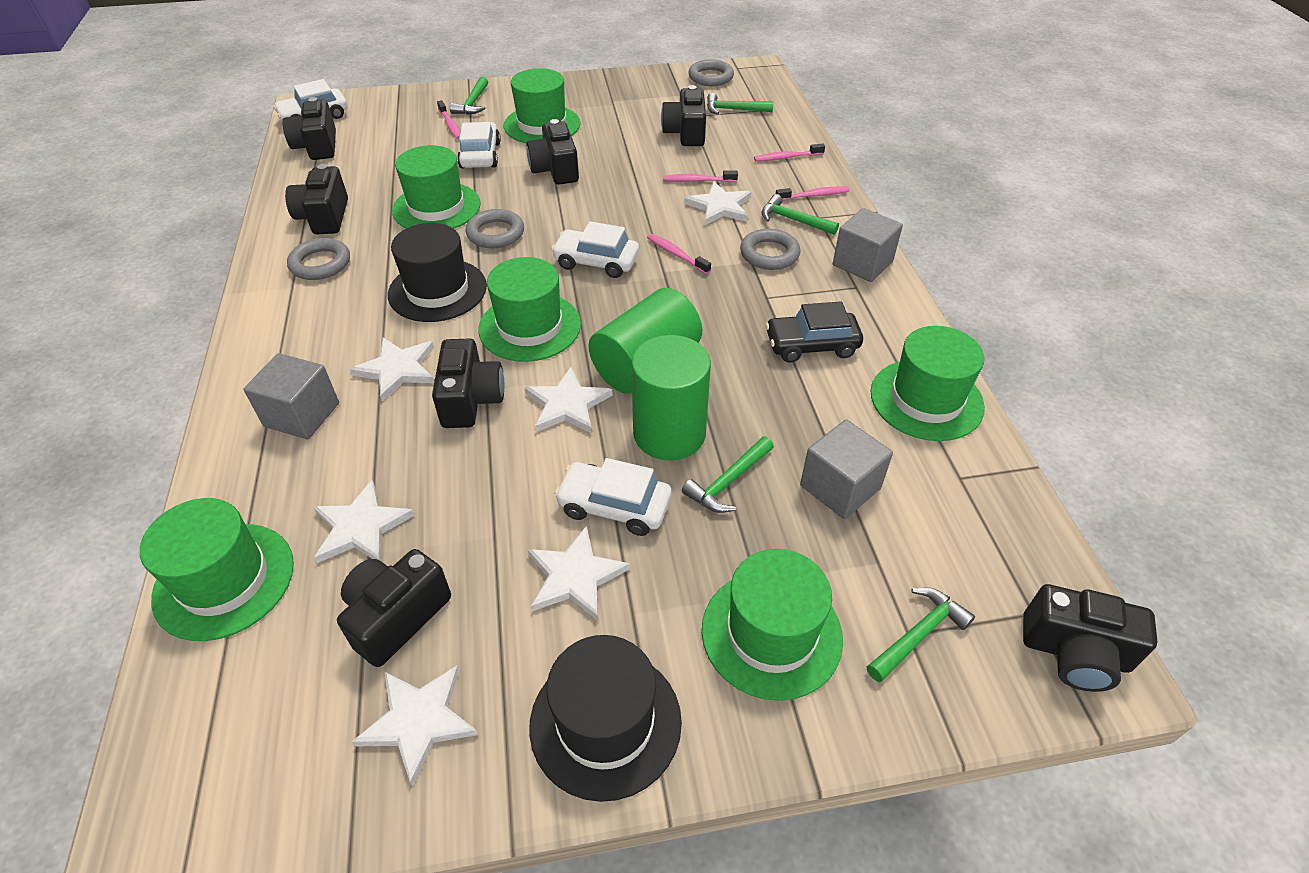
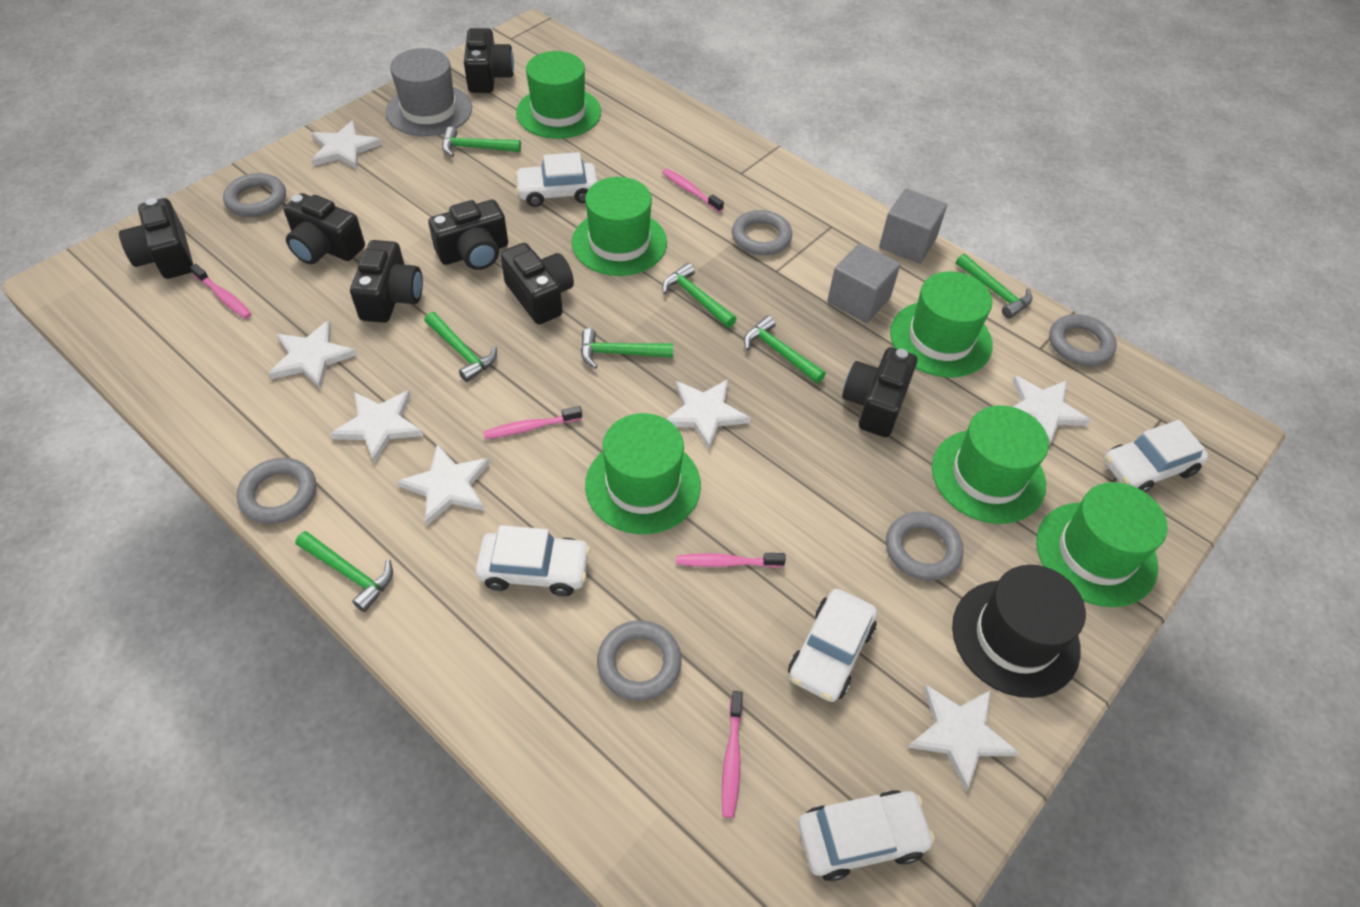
black car: [765,301,863,363] = 1 -> none = 0
black hat: [388,223,487,322] [529,635,682,802] = 2 -> [952,565,1086,698] = 1
green cylinder: [588,288,702,394] [631,335,711,460] = 2 -> none = 0
green hammer: [450,77,488,115] [682,436,774,513] [707,93,773,115] [762,194,839,235] [867,587,975,682] = 5 -> [295,531,393,612] [424,312,497,382] [442,127,521,157] [581,328,673,369] [662,263,736,328] [744,315,826,384] [956,253,1032,319] = 7
grey cube: [244,353,339,439] [800,419,893,519] [833,208,903,282] = 3 -> [827,243,900,323] [879,189,947,264] = 2
grey hat: none = 0 -> [386,48,472,136] = 1
grey ring: [287,238,350,280] [466,209,524,248] [689,59,734,86] [740,229,800,270] = 4 -> [223,173,286,217] [237,458,316,524] [597,620,681,701] [732,210,792,255] [886,511,963,581] [1049,314,1117,366] = 6
white car: [273,79,348,121] [457,122,501,168] [551,221,639,278] [554,458,671,536] = 4 -> [476,525,591,596] [515,152,598,207] [788,589,877,702] [798,790,935,881] [1104,420,1208,493] = 5
white star: [314,480,415,563] [350,337,434,402] [352,665,478,786] [524,367,613,433] [527,525,630,621] [684,181,751,225] = 6 -> [269,320,357,389] [311,120,382,169] [330,390,423,464] [397,444,490,526] [666,379,750,450] [908,685,1019,791] [1012,376,1091,445] = 7

